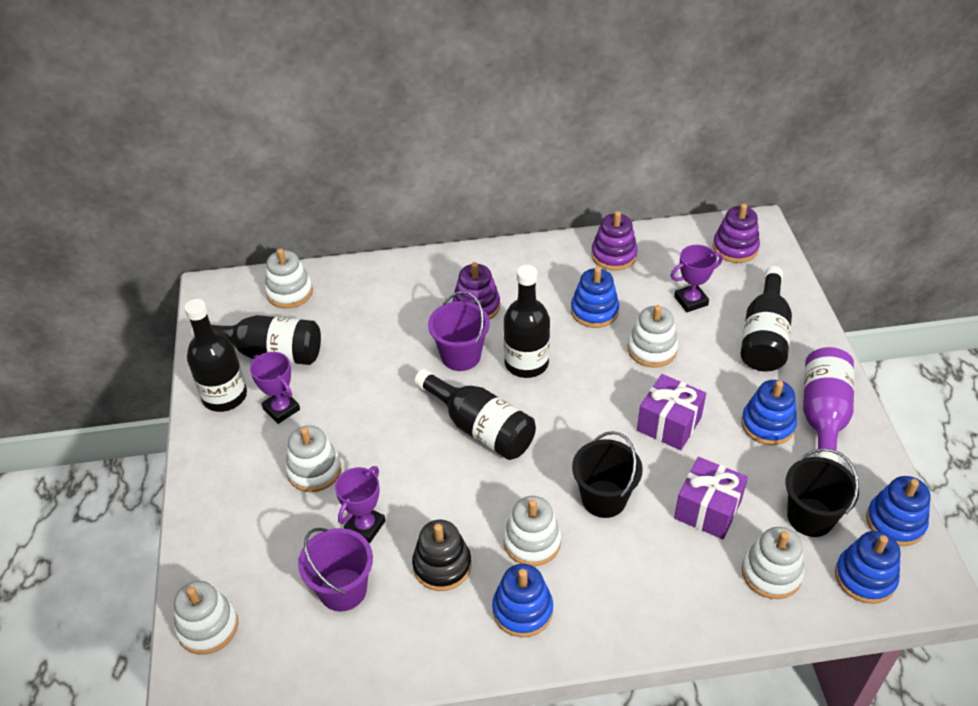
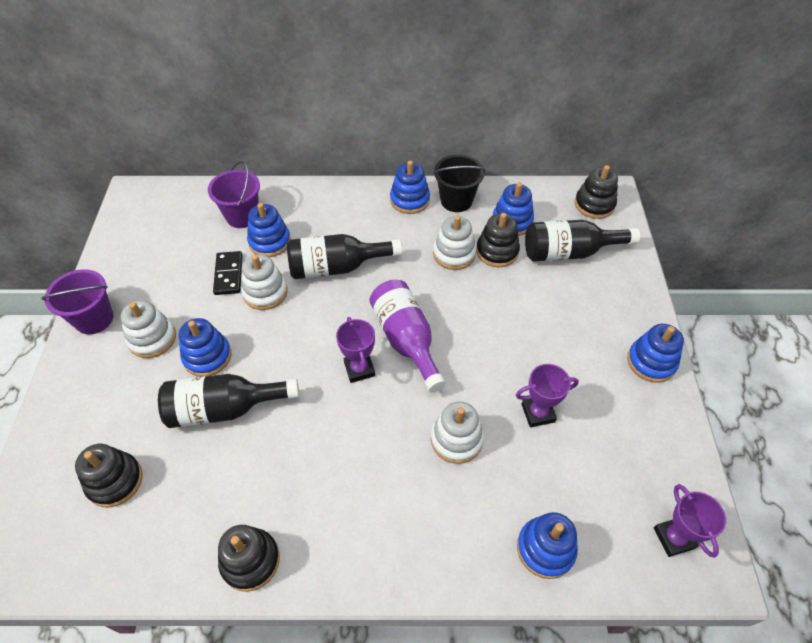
black bottle: [184,299,247,412] [191,315,321,365] [414,369,536,460] [504,265,550,378] [741,266,792,372] = 5 -> [158,374,299,428] [287,234,402,279] [525,220,640,262] = 3
black bucket: [572,431,643,518] [785,448,859,537] = 2 -> [433,155,485,212] = 1
black domino: none = 0 -> [213,251,243,295] = 1
black stacking toy: [412,520,471,591] = 1 -> [75,444,142,507] [218,525,280,592] [476,213,520,267] [575,165,618,219] = 4
blue stacking toy: [492,564,553,637] [571,267,619,328] [741,380,797,445] [835,531,901,604] [866,476,930,546] = 5 -> [179,318,231,377] [247,203,291,257] [390,161,430,214] [493,182,534,236] [517,512,578,579] [627,324,684,383] = 6
purple gift: [637,374,706,450] [674,457,748,539] = 2 -> none = 0
purple stacking toy: [453,262,500,320] [591,211,637,271] [713,204,760,263] = 3 -> none = 0
white stacking toy: [174,581,238,655] [265,249,313,308] [285,425,341,492] [503,496,561,566] [628,305,678,368] [742,527,804,599] = 6 -> [121,300,176,358] [241,254,288,310] [431,402,484,464] [433,215,476,270] = 4

